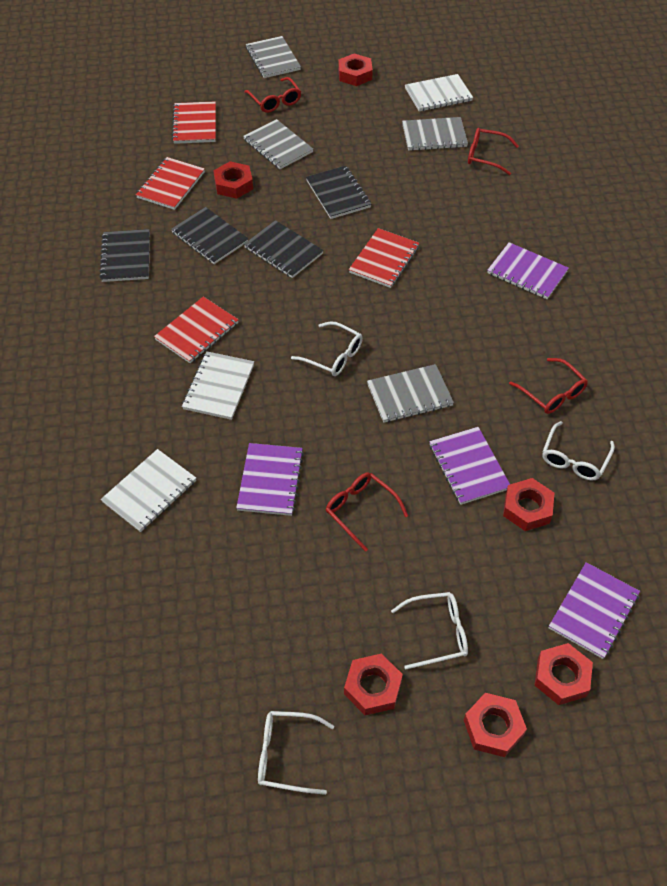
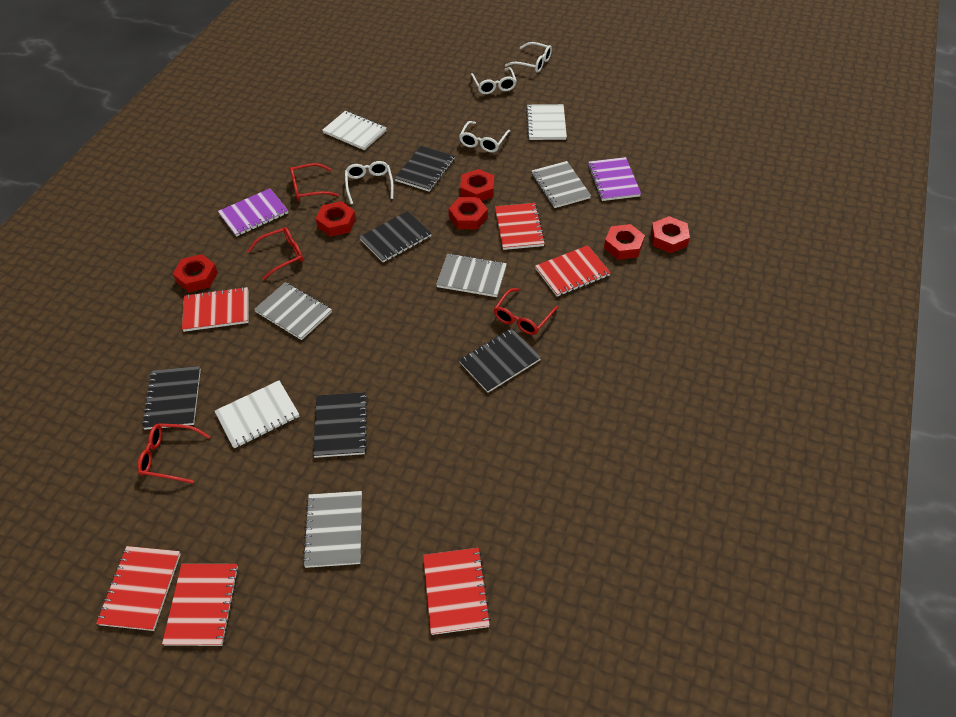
black notebook: [99,229,150,282] [171,207,248,264] [244,220,324,278] [306,166,371,219] = 4 -> [142,366,201,430] [313,392,367,458] [359,211,432,263] [395,146,455,192] [459,329,541,393] = 5
purple notebook: [236,443,304,516] [429,427,510,505] [487,242,569,299] [549,562,640,659] = 4 -> [218,188,288,237] [588,157,641,201] = 2
red notebook: [136,157,205,210] [154,297,239,363] [172,101,216,144] [349,228,419,288] = 4 -> [96,546,181,631] [162,564,239,646] [182,287,248,332] [423,548,491,635] [495,203,545,250] [535,245,611,296] = 6

